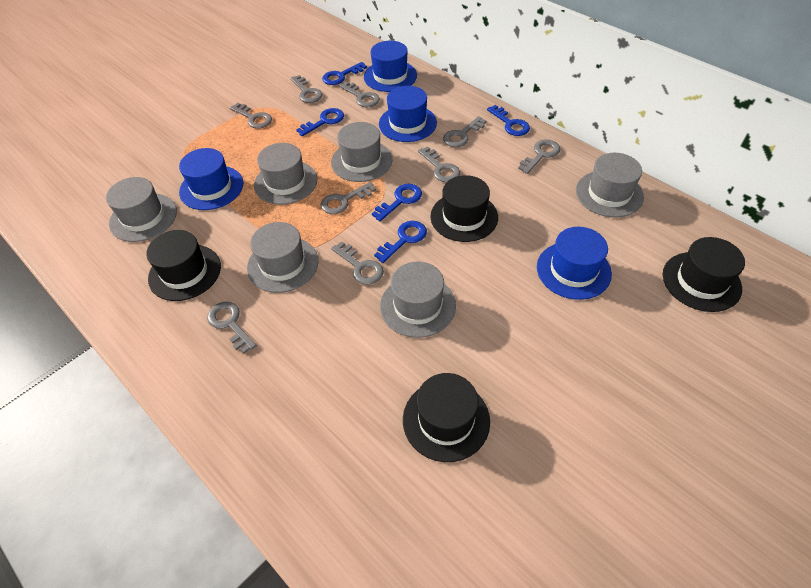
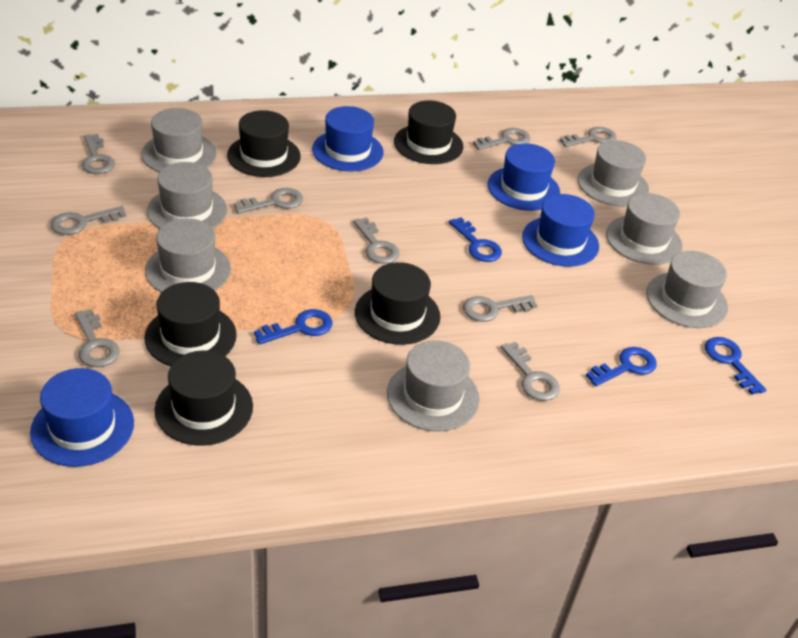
black hat: [146,230,221,301] [403,373,490,462] [430,175,498,242] [663,237,745,312] = 4 -> [144,282,237,366] [154,351,253,446] [227,110,301,177] [355,262,441,345] [394,101,463,164] = 5
blue key: [296,108,344,136] [322,62,367,85] [372,184,422,221] [374,221,427,263] [487,105,530,136] = 5 -> [254,309,332,344] [449,217,502,262] [586,347,657,386] [705,337,766,395] = 4
grey hat: [106,177,177,242] [247,222,319,293] [254,143,317,205] [331,122,392,182] [380,261,456,338] [576,153,644,218] = 6 -> [141,108,217,172] [145,218,231,293] [147,162,227,229] [387,340,480,431] [578,140,649,206] [606,193,682,265] [646,251,728,328] = 7

